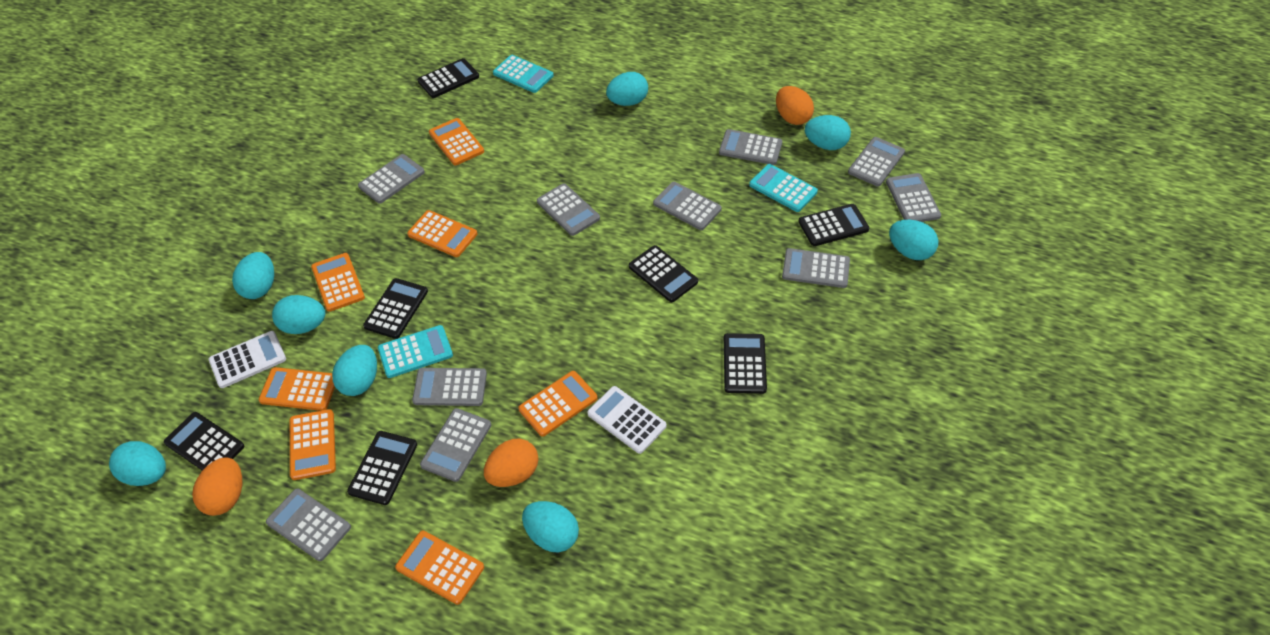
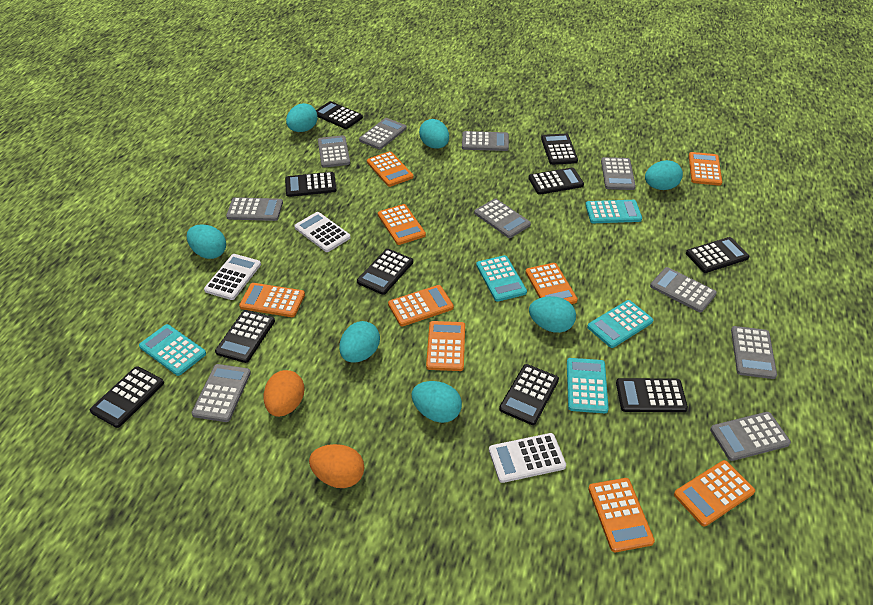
black calculator: [164,412,244,471] [347,431,417,505] [363,278,428,339] [418,58,479,98] [629,245,698,302] [724,333,767,394] [798,204,869,246] = 7 -> [90,366,164,428] [215,310,275,363] [285,172,337,197] [316,101,363,129] [357,249,413,295] [499,364,559,425] [528,167,584,195] [541,134,578,165] [616,378,688,412] [686,237,750,273] = 10
orange calculator: [259,367,335,411] [290,409,336,480] [311,253,365,312] [395,530,484,605] [407,210,478,257] [429,118,484,165] [518,371,598,437] = 7 -> [239,283,305,317] [367,151,413,187] [378,204,426,245] [388,285,454,326] [426,321,465,371] [525,263,578,304] [588,478,655,552] [674,460,755,527] [689,152,722,186] = 9
orange egg: [192,457,242,516] [484,439,538,487] [776,86,814,125] = 3 -> [263,370,305,417] [309,444,364,488] = 2
turquoise calculator: [378,325,453,378] [493,55,554,93] [749,164,818,212] = 3 -> [139,324,206,376] [476,255,527,302] [567,358,609,413] [585,200,642,223] [587,300,653,348] = 5
turquoise egg: [109,441,166,486] [232,252,274,299] [272,295,326,334] [332,345,377,396] [522,501,579,552] [606,72,648,106] [805,115,851,150] [889,220,938,260] = 8 -> [187,224,226,259] [286,103,318,132] [339,321,380,363] [411,381,462,423] [419,119,449,149] [529,296,576,333] [645,160,683,190] = 7
white calculator: [209,331,286,388] [587,386,666,454] = 2 -> [204,254,261,300] [294,212,351,252] [489,433,566,483] = 3

